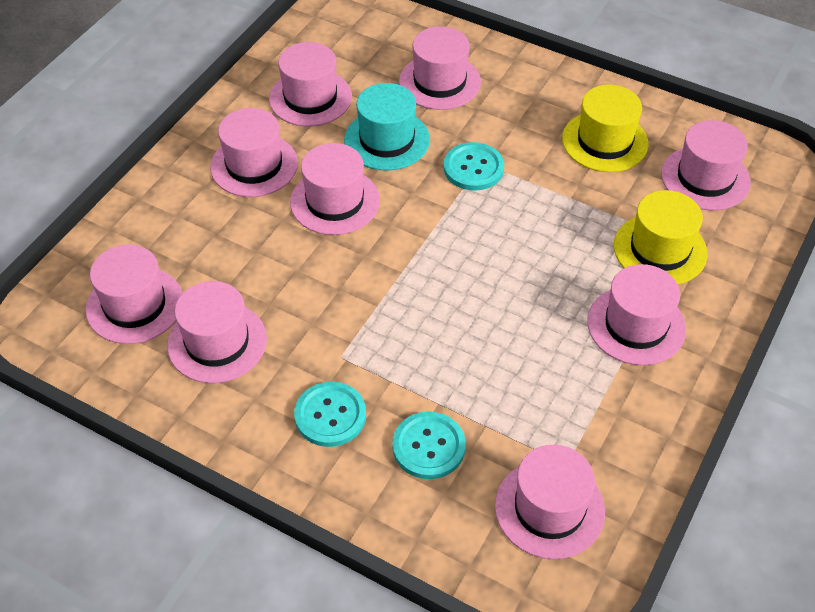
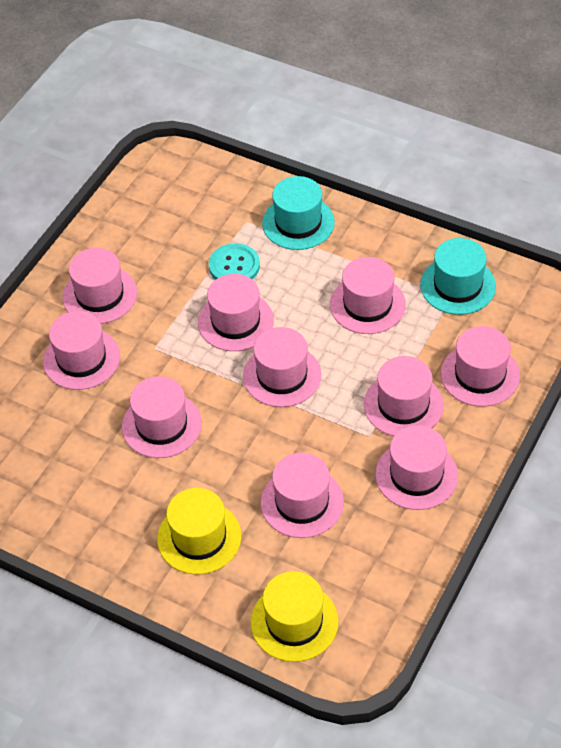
pink hat: [86,244,183,344] [167,281,267,383] [210,108,298,197] [269,42,352,127] [290,143,380,235] [399,26,481,110] [495,445,605,559] [587,264,686,365] [661,120,751,211] = 9 -> [43,311,120,390] [62,248,137,324] [122,376,202,458] [198,274,274,351] [243,327,321,407] [261,453,344,538] [330,257,406,334] [364,356,444,436] [375,425,458,510] [441,326,520,407] = 10
turquoise button: [294,382,366,447] [392,412,466,479] [444,142,504,191] = 3 -> [209,243,260,280] = 1
turquoise hat: [344,83,430,171] = 1 -> [262,176,335,250] [420,238,496,315] = 2

